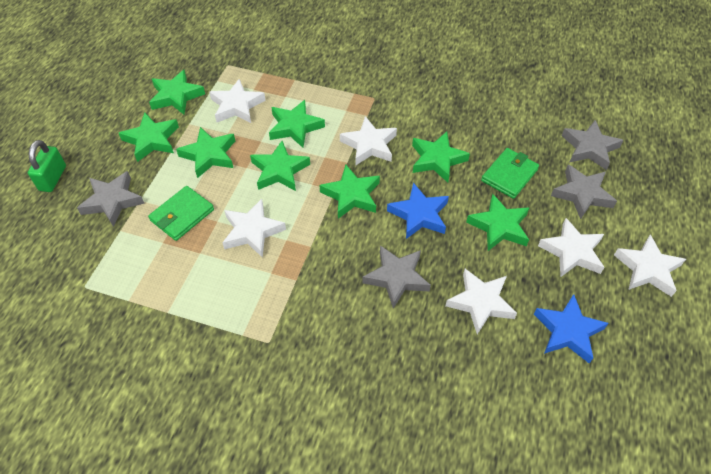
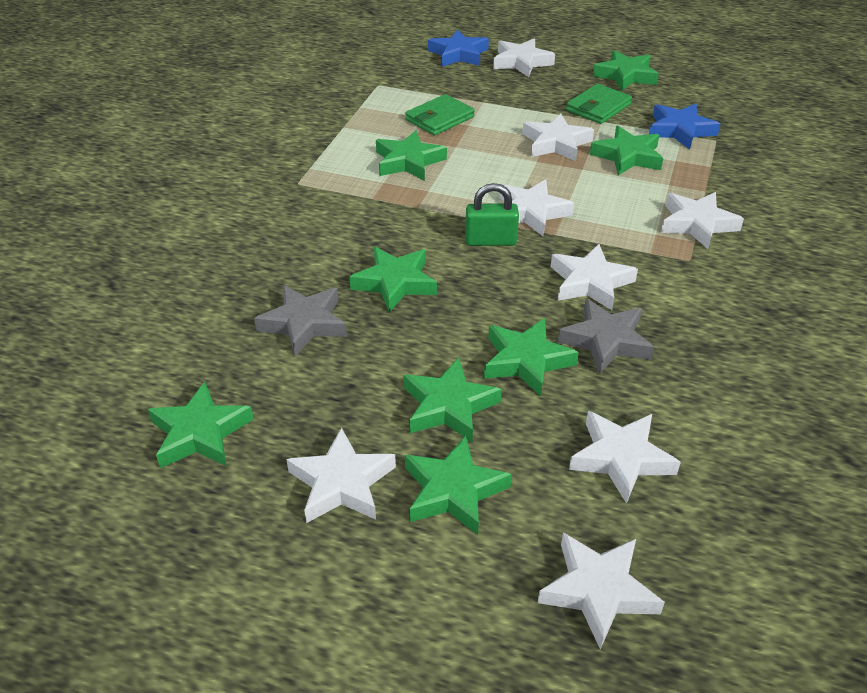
grey star: [77,171,145,227] [362,245,431,309] [551,164,617,219] [562,120,624,170] = 4 -> [254,285,347,356] [558,299,654,374] = 2
white star: [209,79,266,123] [222,199,286,258] [340,116,397,166] [446,269,517,334] [538,218,605,277] [614,234,686,297] = 6 -> [286,427,396,523] [493,38,555,77] [500,179,574,236] [523,113,594,161] [538,533,665,649] [551,244,638,310] [569,411,681,504] [661,192,744,249] = 8

